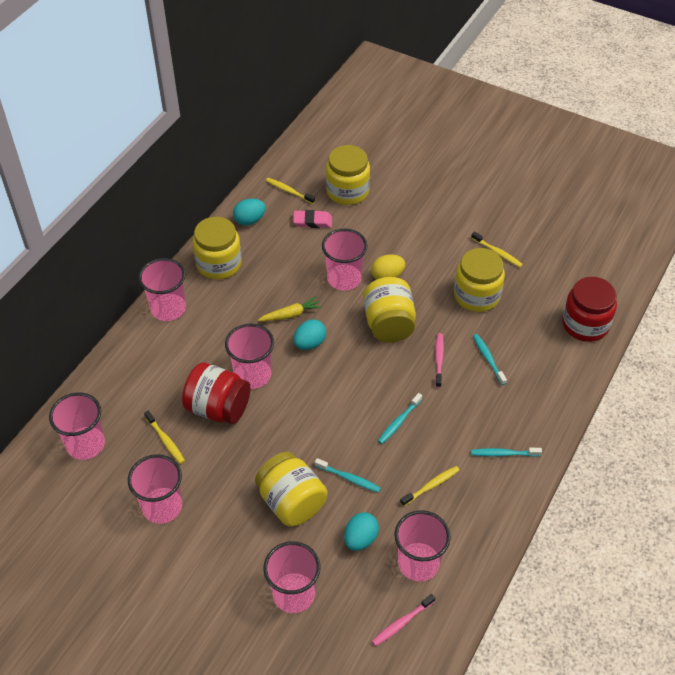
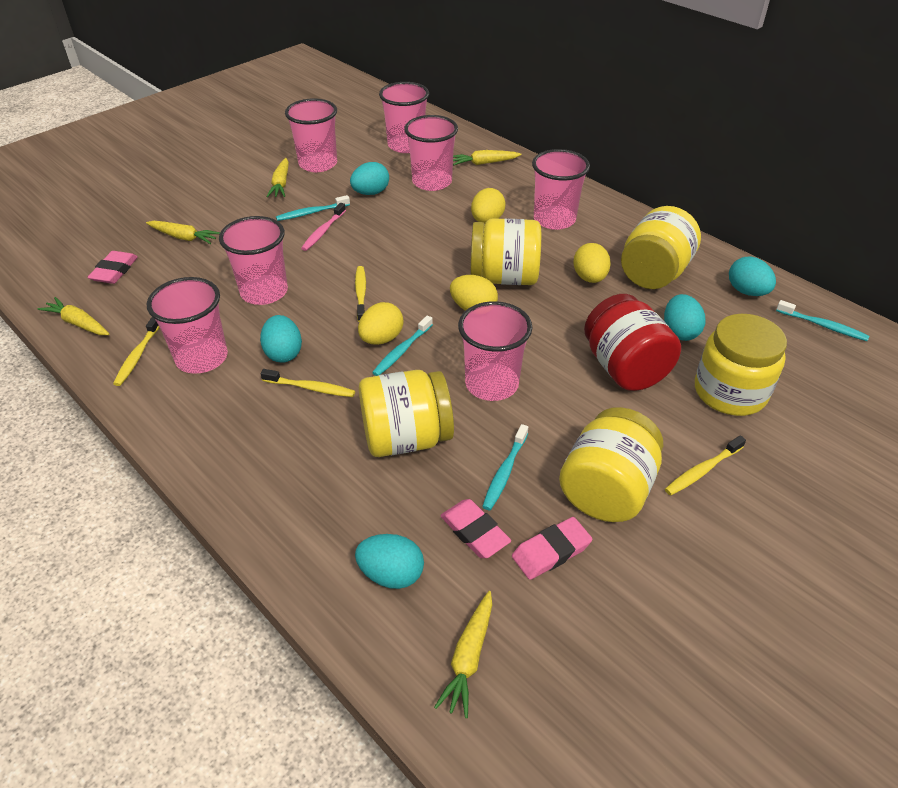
pink eraser: [293,210,332,228] = 1 -> [87,251,138,284] [440,499,511,558] [512,517,592,580] = 3
pink toothbrush: [372,594,435,646] [435,333,444,388] = 2 -> [301,203,346,251] = 1
red jar: [182,363,251,424] [562,277,617,342] = 2 -> [584,294,681,391] = 1
turquoise egg: [233,199,266,226] [294,319,326,350] [344,513,379,551] = 3 -> [260,315,302,363] [350,162,389,195] [355,534,424,589] [664,294,705,341] [729,256,776,296] = 5
yellow carrot: [258,296,322,321] = 1 -> [38,297,110,335] [146,221,220,244] [266,158,289,197] [434,591,492,718] [453,150,522,165] = 5
yellow egg: [371,254,405,280] = 1 -> [358,302,404,345] [450,275,498,311] [471,188,506,224] [573,243,611,283] = 4

